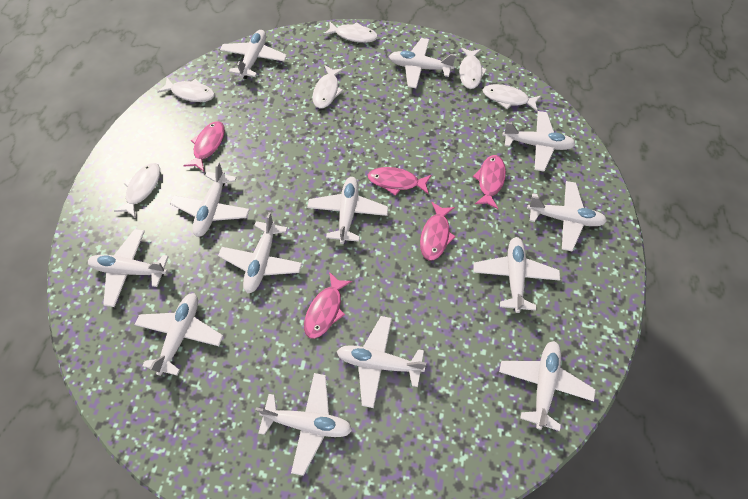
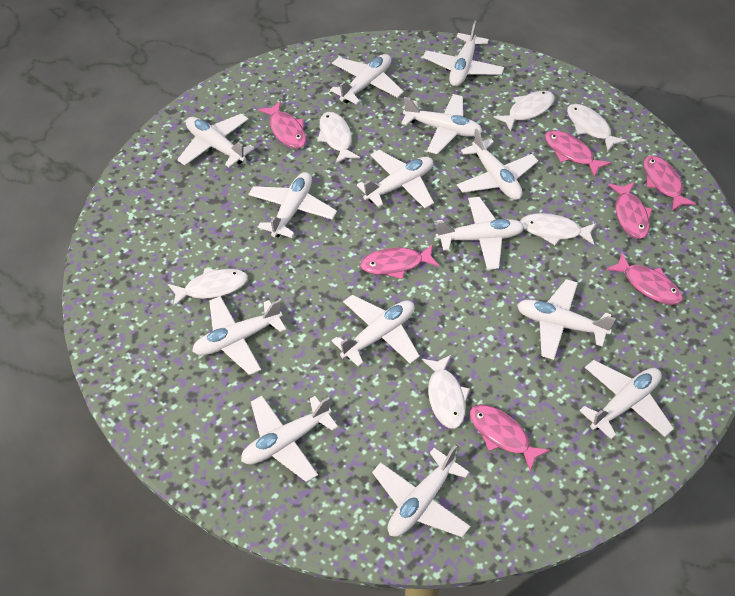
pink fish: [183,121,225,171] [304,272,352,339] [368,167,432,196] [420,202,456,260] [473,155,506,209] = 5 -> [258,101,306,149] [360,244,439,279] [470,405,550,472] [545,130,611,177] [606,253,683,305] [608,182,652,239] [644,155,696,211] = 7
white plane: [88,229,169,307] [134,293,223,376] [170,162,250,237] [218,212,302,294] [220,30,287,79] [255,373,352,476] [307,177,388,244] [337,316,427,408] [389,38,456,88] [473,237,560,313] [499,341,596,431] [502,111,576,171] [527,181,607,251] = 13 -> [177,114,255,167] [192,296,286,375] [241,396,338,482] [248,172,337,238] [330,54,404,105] [332,295,420,367] [357,150,434,208] [372,445,471,537] [401,94,483,154] [423,21,504,87] [436,197,524,270] [457,128,538,200] [517,279,616,360] [579,360,674,439] = 14

